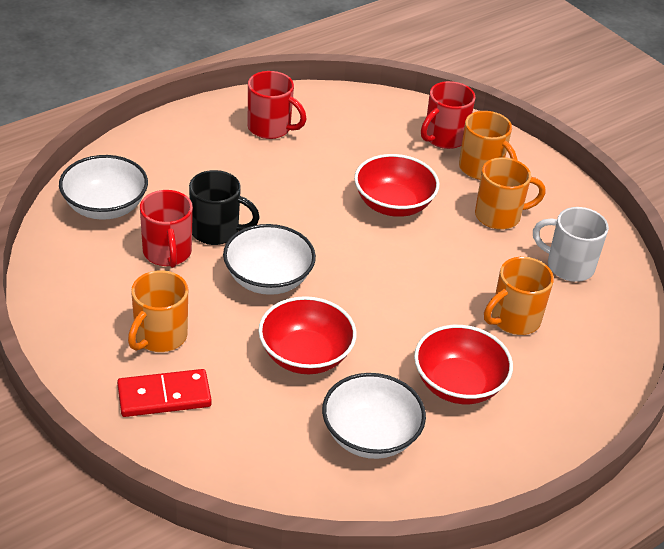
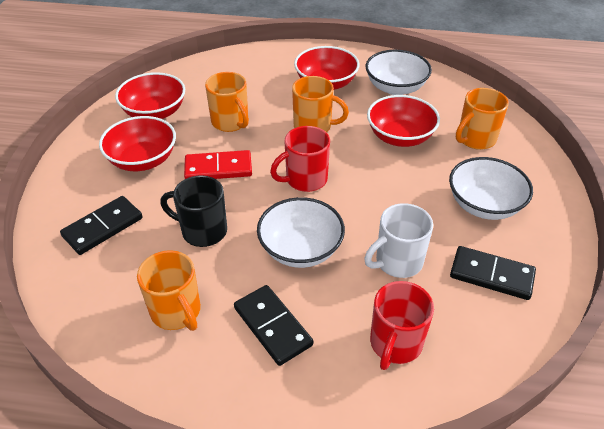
black domino: none = 0 -> [60,196,143,255] [234,285,313,366] [450,246,536,300] = 3
red bowl: [258,296,357,374] [354,154,439,217] [414,325,513,404] = 3 -> [99,116,176,171] [115,72,185,119] [294,46,360,90] [367,95,440,147] = 4
red mug: [140,190,193,268] [248,71,307,139] [421,81,476,149] = 3 -> [270,126,330,192] [370,281,434,370] = 2

